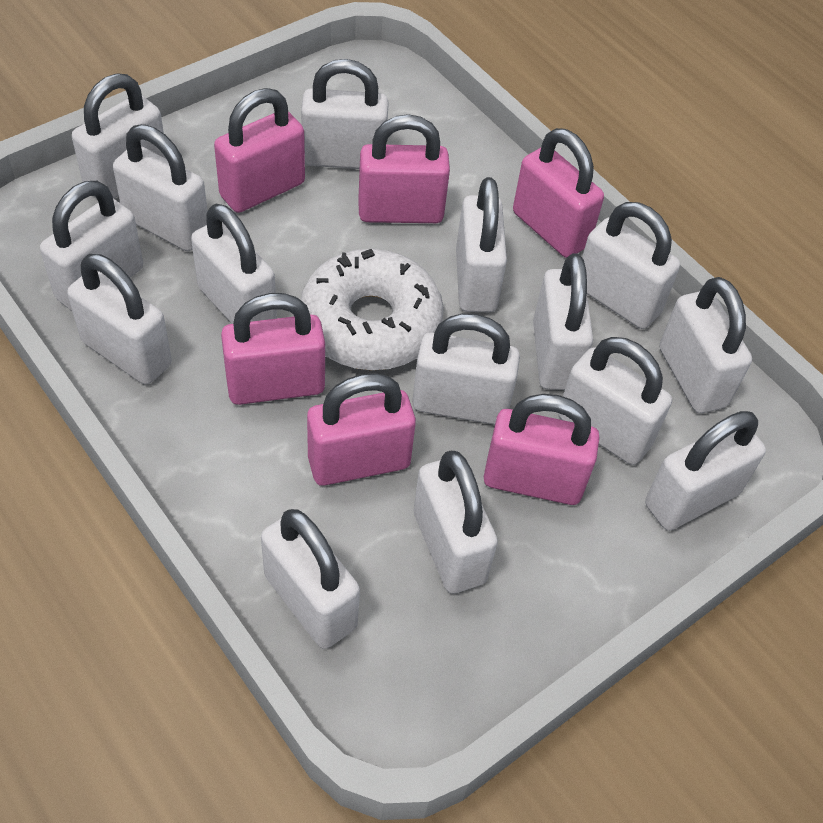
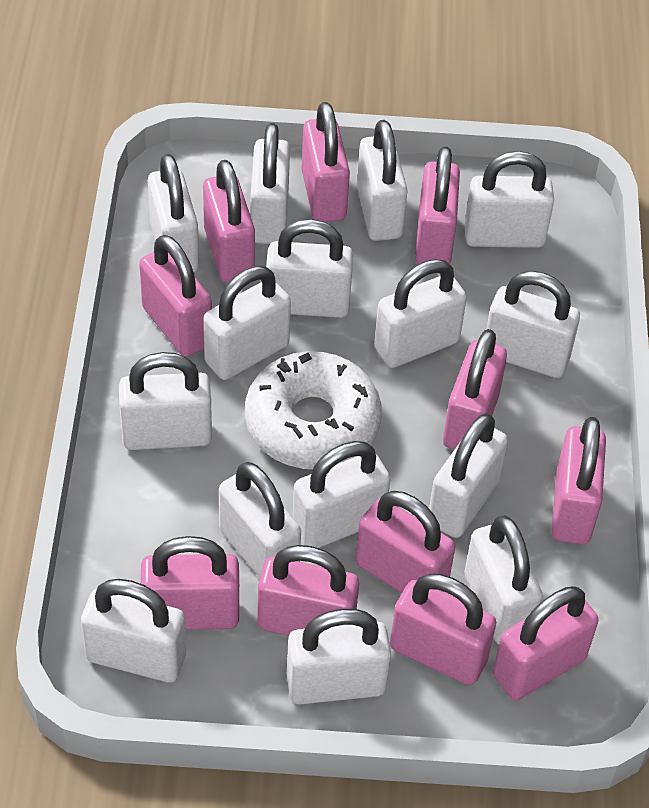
pink padlock: [214,88,305,213] [221,293,325,405] [307,373,416,486] [358,114,450,223] [484,394,600,505] [513,128,604,258] = 6 -> [139,235,212,357] [141,536,239,630] [203,160,255,283] [257,545,359,636] [302,102,350,222] [356,491,455,593] [390,573,496,685] [415,146,460,264] [443,329,507,450] [493,586,598,700] [551,417,606,545] = 11

